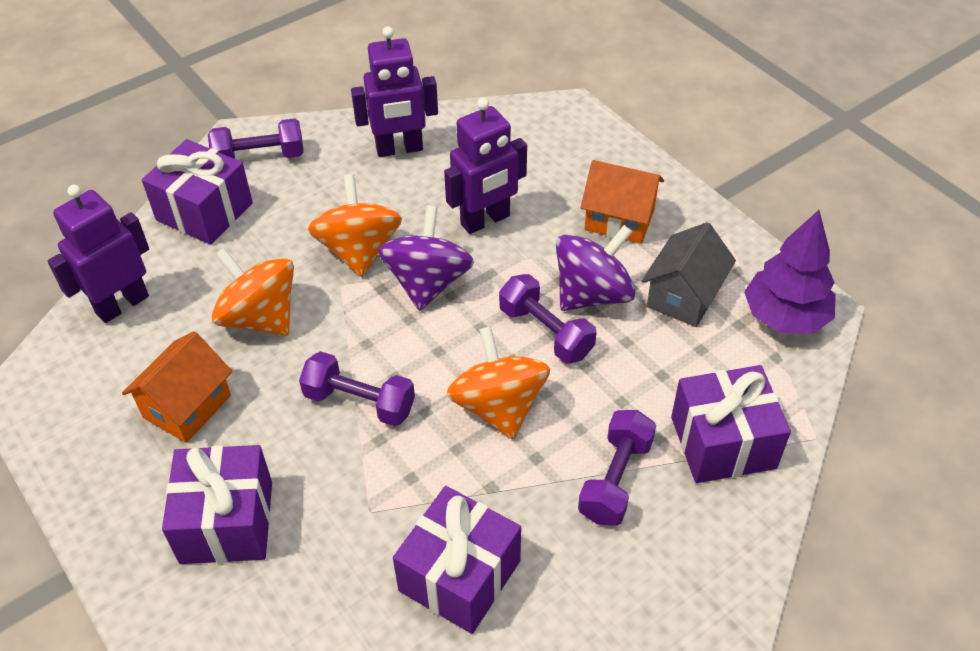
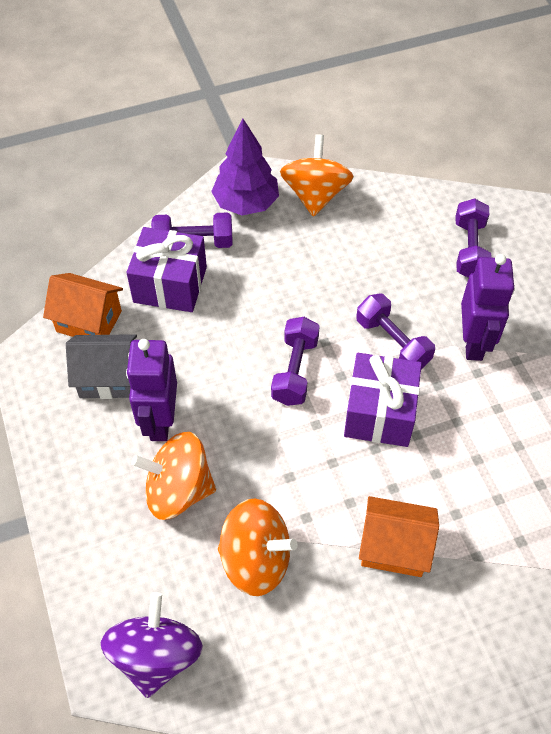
purple gift: [142,139,253,245] [162,445,272,564] [393,486,521,634] [671,365,791,483] = 4 -> [126,227,207,312] [344,353,422,447] = 2
purple robot: [48,185,149,323] [351,27,438,157] [444,98,527,234] = 3 -> [126,339,177,441] [461,254,515,361] = 2
purple spinning top: [378,206,474,311] [556,225,635,311] = 2 -> [100,592,203,698] = 1

